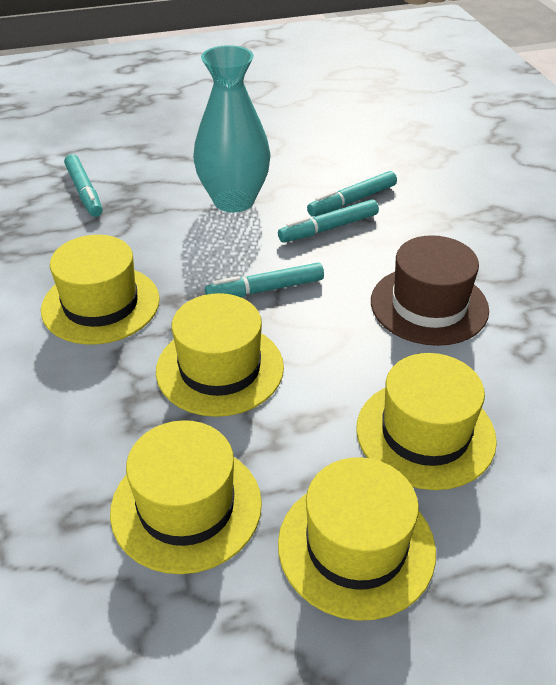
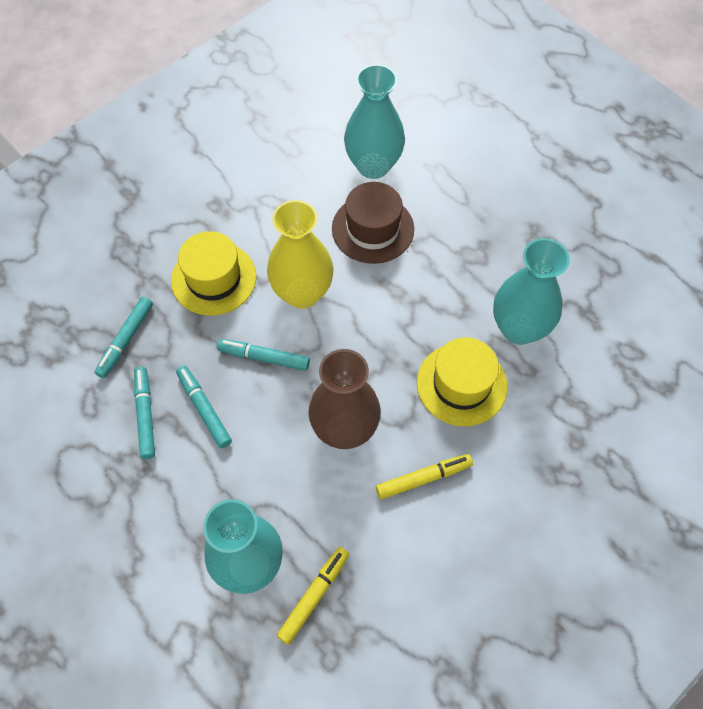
brown vase: none = 0 -> [308,349,381,449] = 1
turquoise vase: [193,45,271,213] = 1 -> [203,499,283,594] [344,64,405,179] [493,238,570,345] = 3
yellow hat: [41,235,160,345] [110,420,262,574] [156,293,284,417] [278,457,436,621] [356,353,497,490] = 5 -> [171,231,256,315] [417,337,508,427] = 2
yellow marker: none = 0 -> [277,547,349,645] [376,454,473,499] = 2
yellow vase: none = 0 -> [267,200,333,309] = 1

